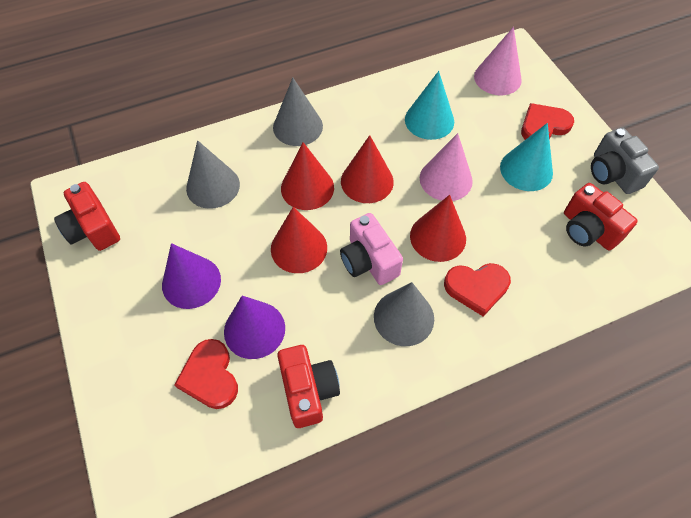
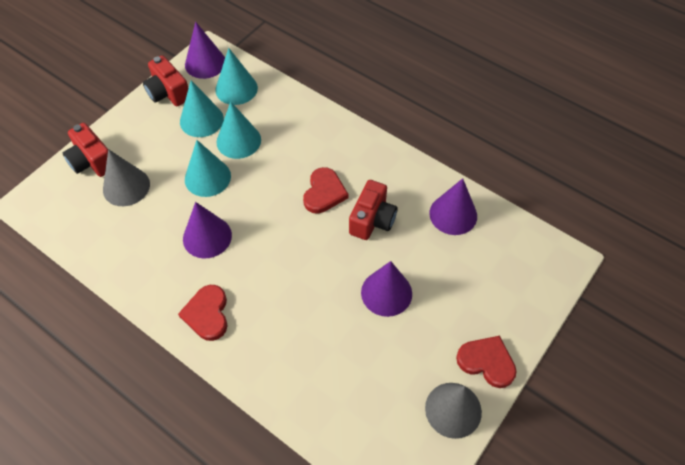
grey camera: [591,128,659,194] = 1 -> none = 0
grey cone: [186,140,240,209] [273,78,323,146] [374,282,434,346] = 3 -> [103,149,150,206] [425,383,482,439] = 2
pink camera: [340,213,403,285] = 1 -> none = 0
pink cone: [420,133,473,201] [474,27,522,95] = 2 -> none = 0
purple cone: [162,243,221,309] [224,296,285,359] = 2 -> [183,202,232,258] [185,22,225,79] [361,261,412,317] [429,178,477,235] = 4
red cone: [271,207,327,273] [281,142,334,210] [341,135,394,203] [410,195,466,262] = 4 -> none = 0
turquoise cone: [405,71,454,140] [500,123,553,191] = 2 -> [180,80,224,137] [185,140,231,197] [215,48,258,105] [216,101,261,159] = 4

